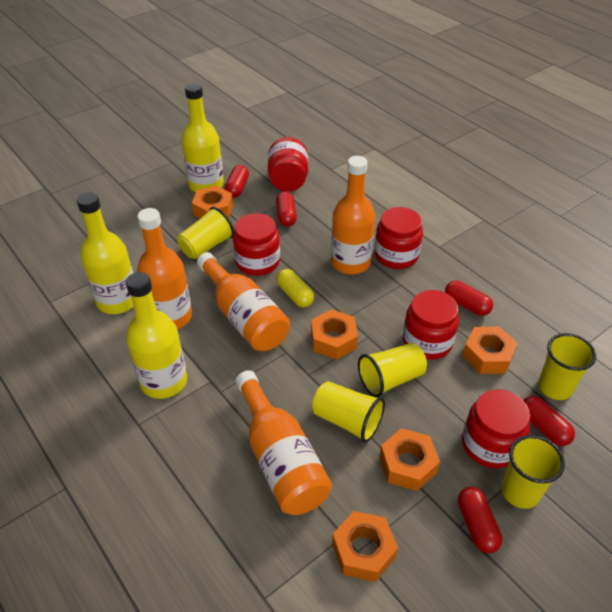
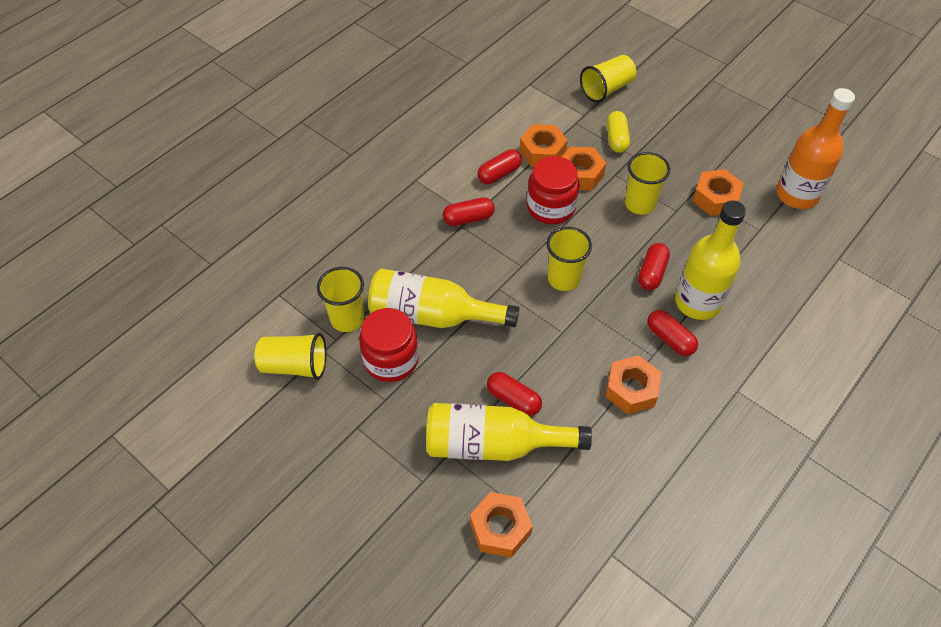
orange bottle: [137,208,192,329] [197,252,290,351] [235,370,332,515] [331,156,375,274] = 4 -> [776,88,855,209] = 1
red jar: [233,213,280,276] [268,137,308,191] [375,207,423,269] [403,290,459,360] [462,389,530,468] = 5 -> [359,308,419,382] [527,156,579,224] = 2

